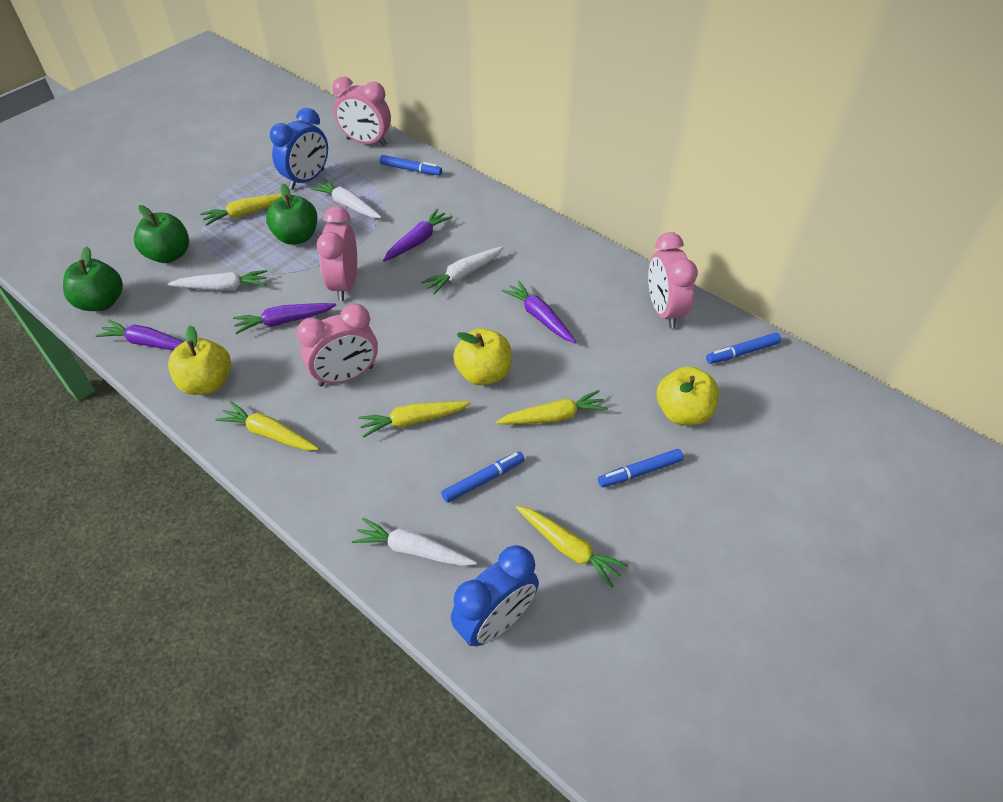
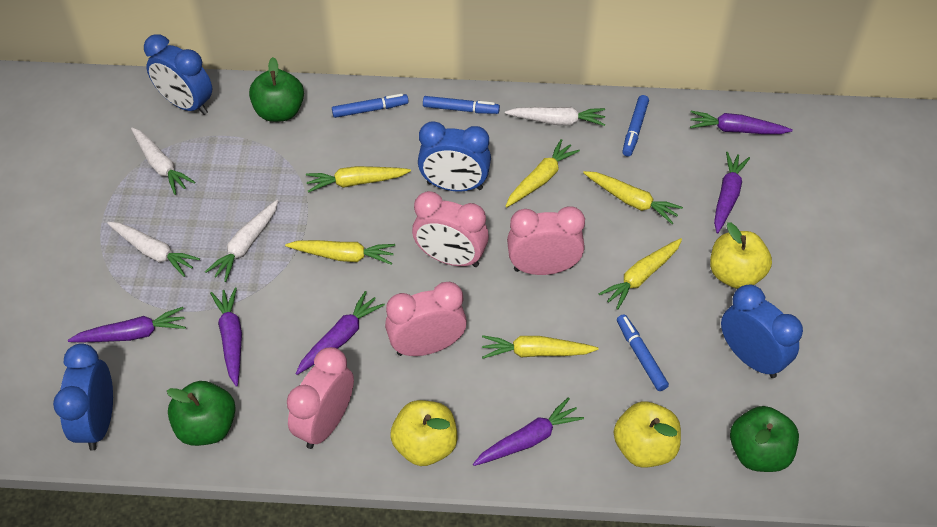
blue clock: [270,108,328,190] [451,545,539,646] = 2 -> [53,343,113,451] [144,34,212,115] [418,121,491,192] [721,284,803,378] = 4
purple carrot: [95,319,184,350] [233,303,336,334] [383,209,453,262] [502,281,576,343] = 4 -> [68,307,186,343] [210,287,242,387] [296,291,385,375] [473,397,584,466] [690,111,793,134] [714,152,750,233] = 6
yellow carrot: [201,194,282,226] [215,401,319,450] [358,401,471,438] [496,390,608,424] [516,506,628,588] = 5 -> [285,240,395,265] [306,166,411,193] [482,335,599,359] [506,139,580,207] [583,171,683,224] [599,238,682,310] = 6

